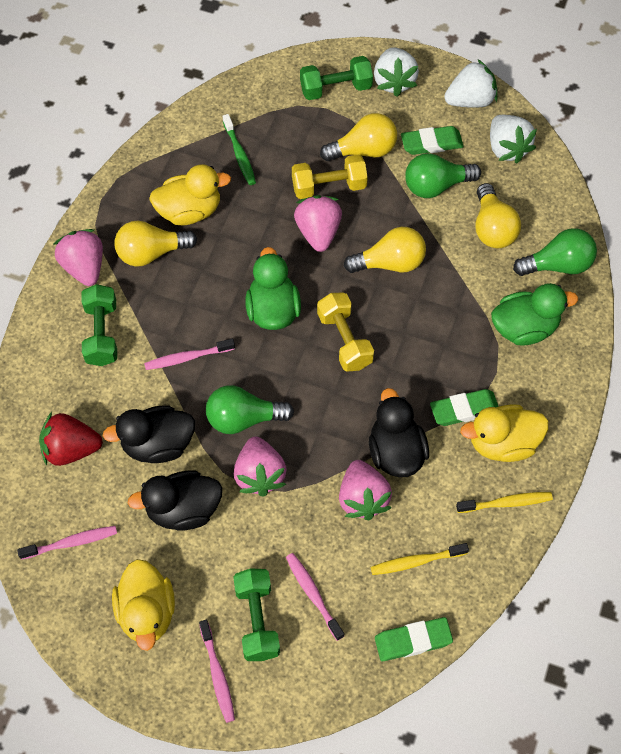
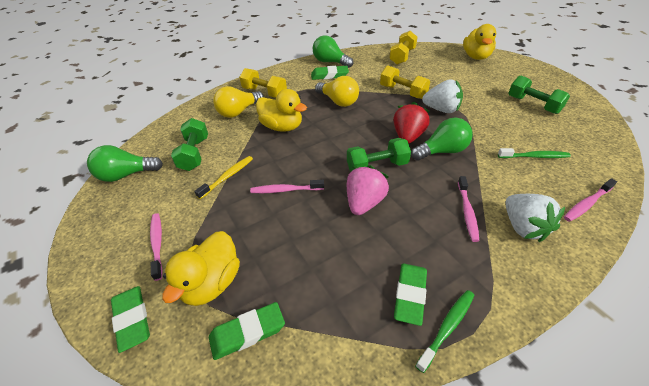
black duck: [103,405,195,463] [128,470,222,531] [369,388,429,477] = 3 -> none = 0
green duck: [245,247,301,330] [491,283,578,345] = 2 -> none = 0
green eraser: [375,617,453,661] [401,126,464,155] [430,389,499,426] = 3 -> [111,286,150,353] [209,302,285,360] [311,66,349,80] [394,264,427,326] = 4
green toothbrush: [223,114,256,185] = 1 -> [415,290,475,373] [498,148,571,158] = 2
pink strawberry: [54,229,103,286] [234,437,287,497] [294,195,342,252] [339,460,392,520] = 4 -> [347,165,389,215] = 1
white strawberry: [374,47,419,97] [444,60,498,108] [490,115,537,163] = 3 -> [422,79,463,113] [505,194,565,242] = 2
yellow dumbbell: [292,154,368,199] [317,293,374,371] = 2 -> [239,68,287,98] [380,66,430,99] [389,31,417,65] = 3
yellow light bulb: [114,221,197,267] [320,113,397,161] [344,227,426,273] [475,183,521,248] = 4 -> [213,86,264,118] [315,76,359,107] = 2
yellow toothbrush: [371,543,469,575] [456,492,553,513] = 2 -> [194,156,253,199] = 1

